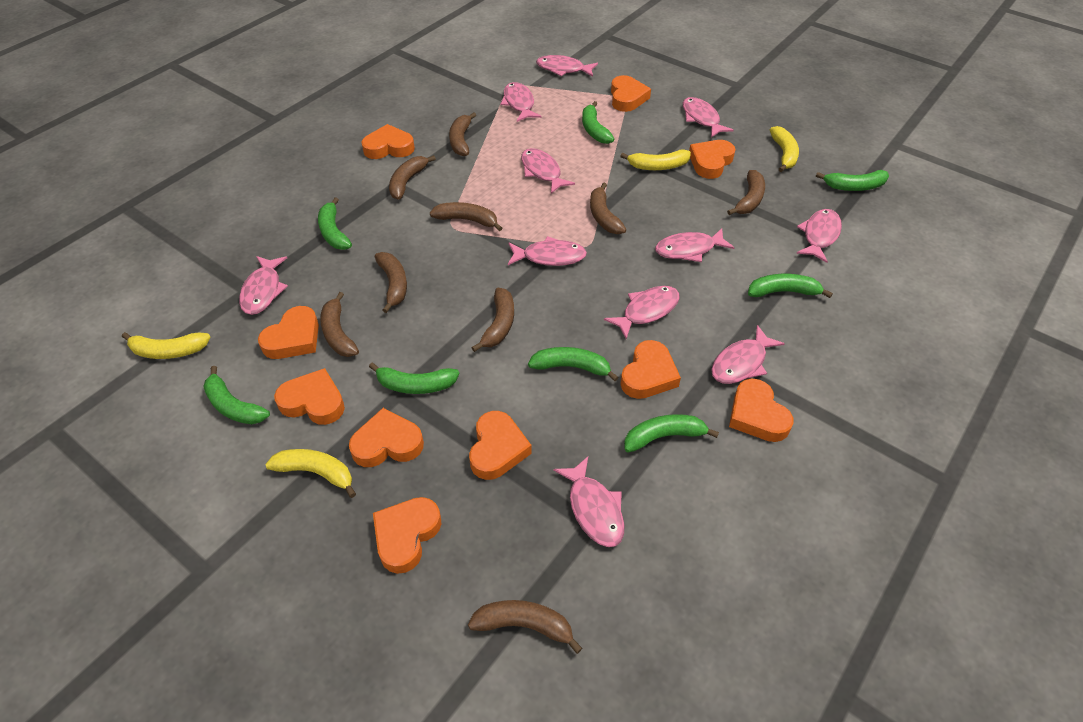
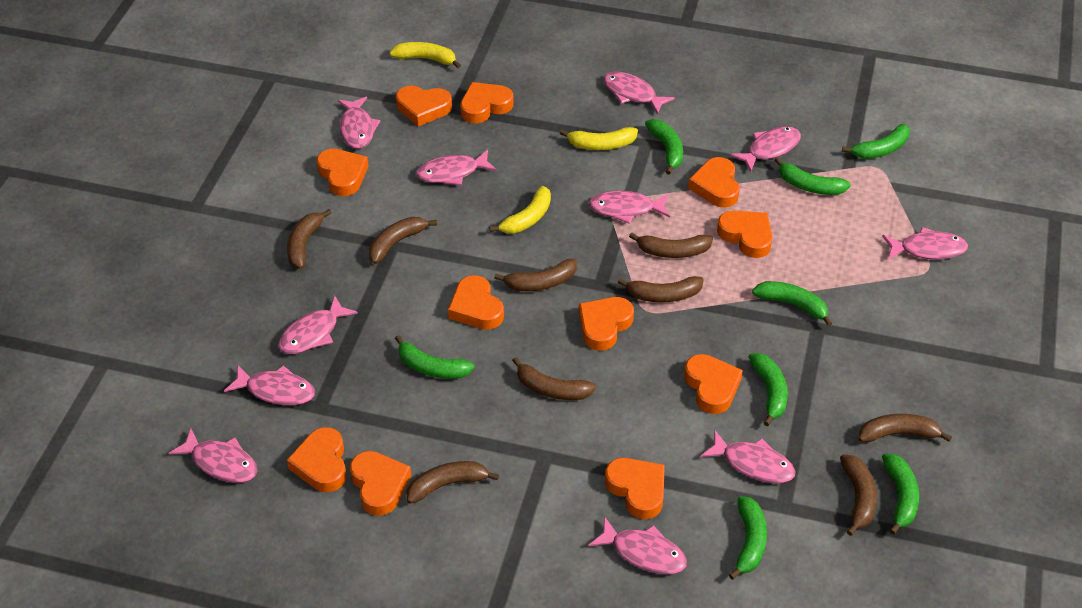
orange heart: [258,306,319,359] [274,368,345,425] [349,408,424,467] [361,124,415,159] [373,497,441,574] [469,411,532,480] [611,75,651,112] [620,340,681,399] [689,140,736,179] [729,378,794,442] = 10 -> [287,427,347,492] [316,149,369,196] [350,451,411,516] [396,86,452,126] [448,275,504,330] [460,82,513,123] [579,297,634,351] [605,458,665,519] [684,354,743,414] [688,157,740,208] [717,211,773,258] = 11
yellow banana: [122,332,211,359] [265,449,356,498] [620,149,691,170] [770,126,799,172] = 4 -> [389,42,461,68] [489,186,551,234] [560,127,638,150] = 3

